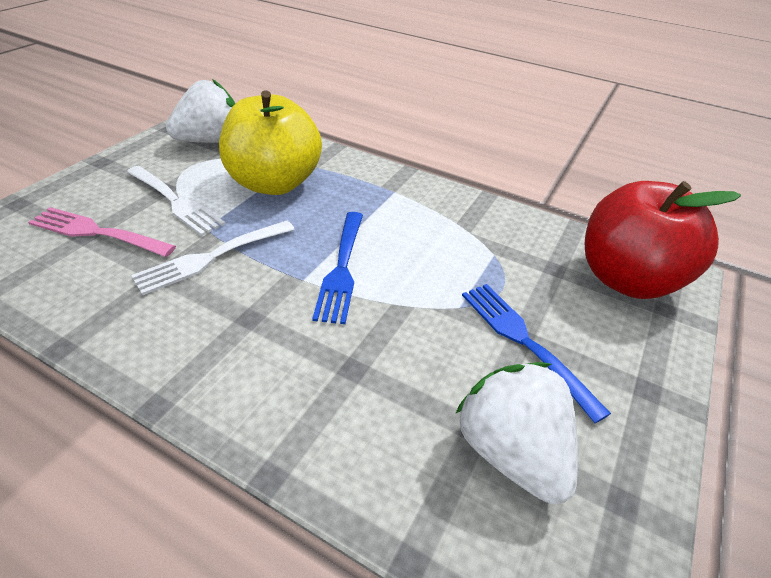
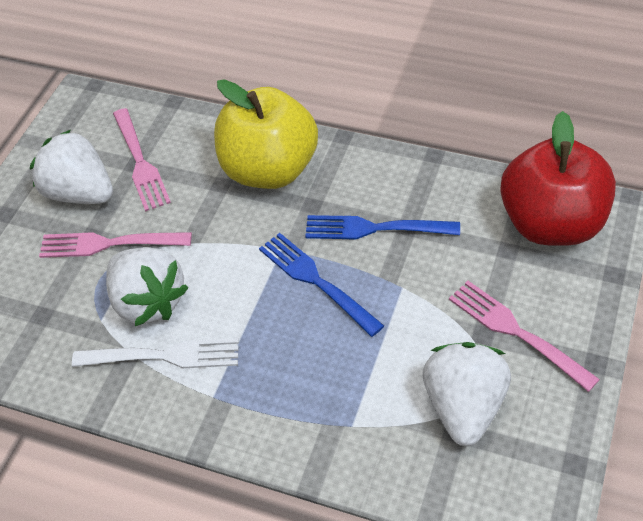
pink fork: [28,207,176,257] = 1 -> [39,232,192,258] [113,108,171,212] [449,281,600,392] = 3
white fork: [127,166,225,236] [131,221,295,295] = 2 -> [72,338,239,368] = 1
white strawberry: [166,79,235,143] [455,362,578,504] = 2 -> [30,130,113,204] [106,247,188,326] [423,342,511,446] = 3

